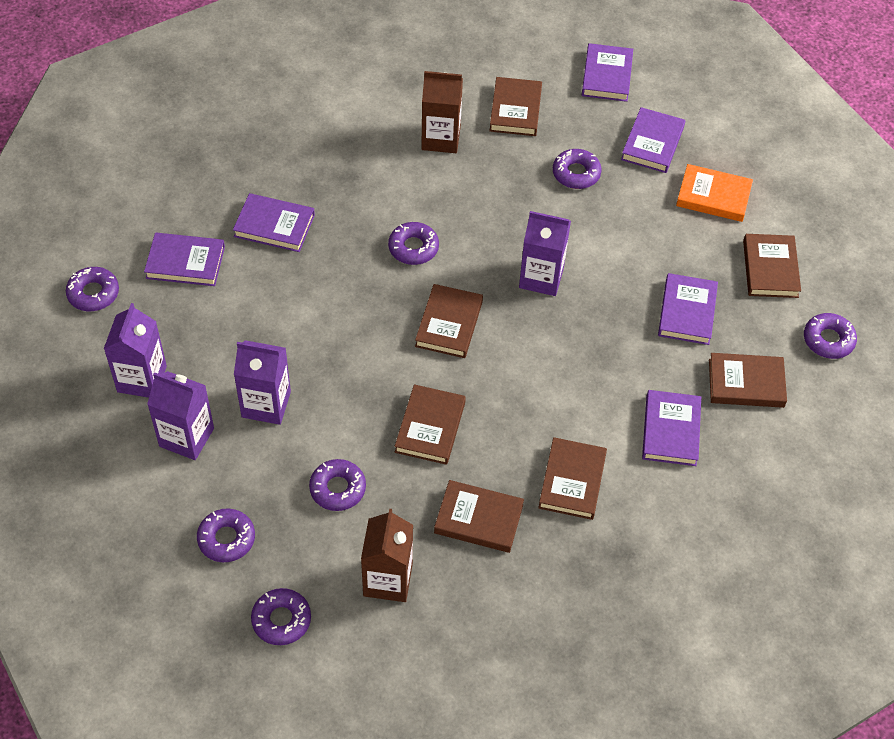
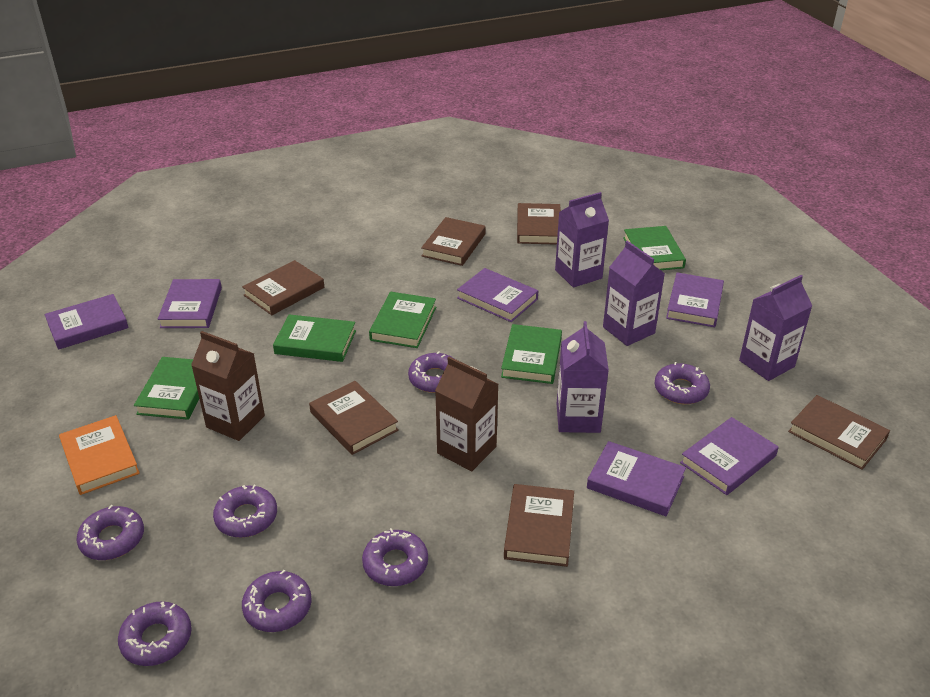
brown book: [395,384,466,465] [415,284,483,358] [434,480,524,553] [490,77,542,136] [538,437,607,520] [709,353,787,408] [743,234,801,298] = 7 -> [242,260,324,315] [309,381,399,455] [421,217,485,266] [504,484,574,567] [517,203,561,245] [788,395,890,470] = 6
green book: none = 0 -> [134,357,199,420] [273,314,356,362] [369,292,436,348] [501,324,562,384] [623,226,686,270] = 5

